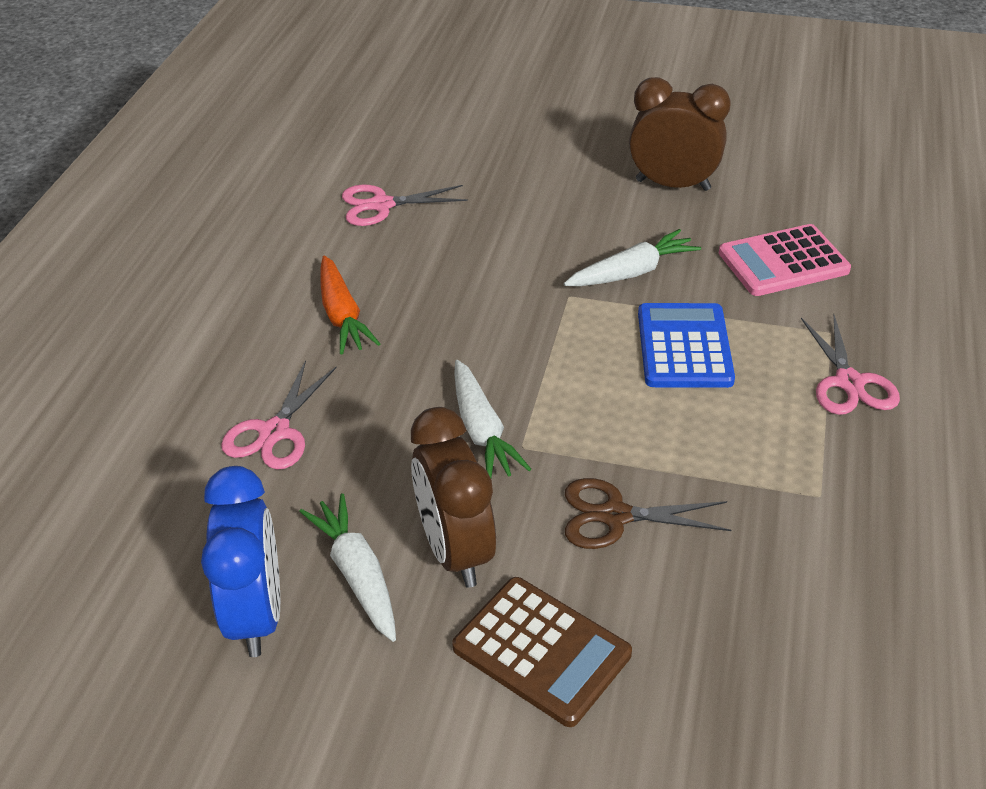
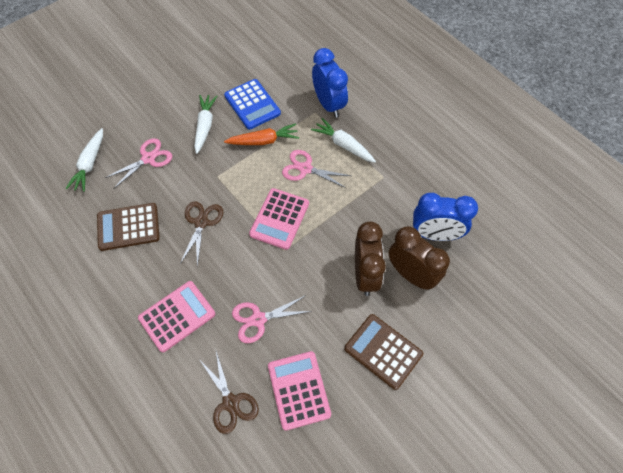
blue clock: [201,466,280,657] = 1 -> [312,48,348,118] [413,193,478,241] = 2
brown calculator: [452,577,632,727] = 1 -> [97,203,160,251] [344,314,423,390] = 2
brown scissors: [565,478,731,549] = 1 -> [180,201,223,266] [199,351,259,434] = 2
pink calculator: [719,224,851,296] = 1 -> [138,281,215,352] [249,188,309,250] [268,351,331,431] = 3

